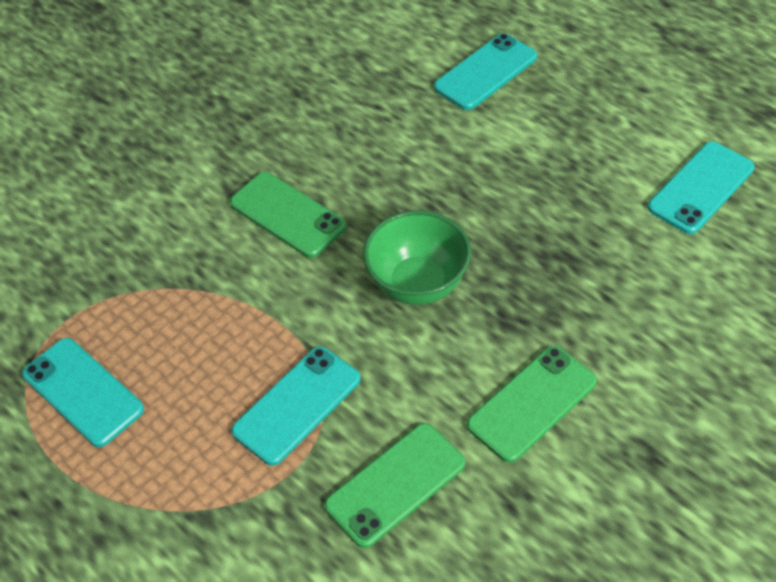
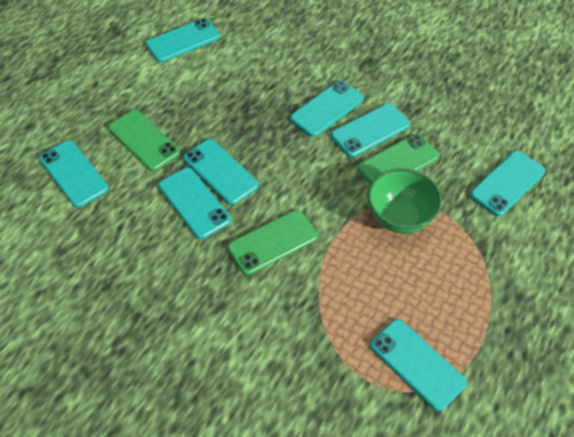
turquoise phone: [22,338,144,447] [231,346,361,466] [434,33,537,110] [648,142,755,234] = 4 -> [39,141,108,208] [146,18,220,62] [159,168,231,239] [184,139,259,205] [290,81,364,137] [331,103,410,157] [370,319,467,411] [470,151,545,216] = 8

